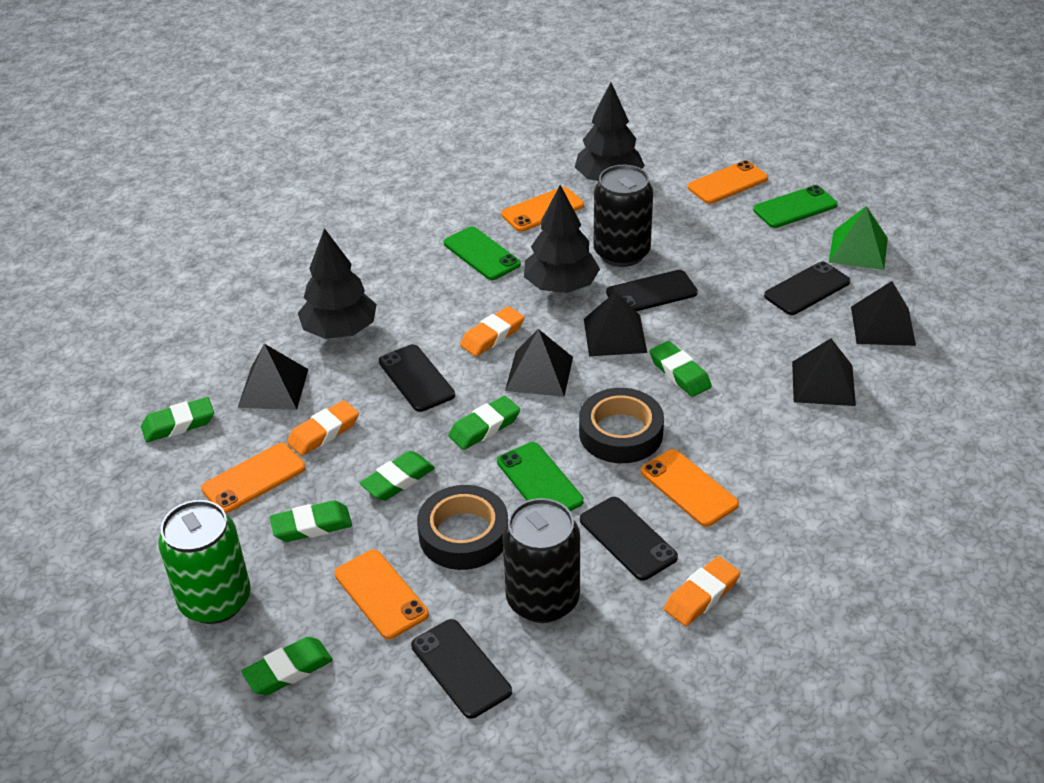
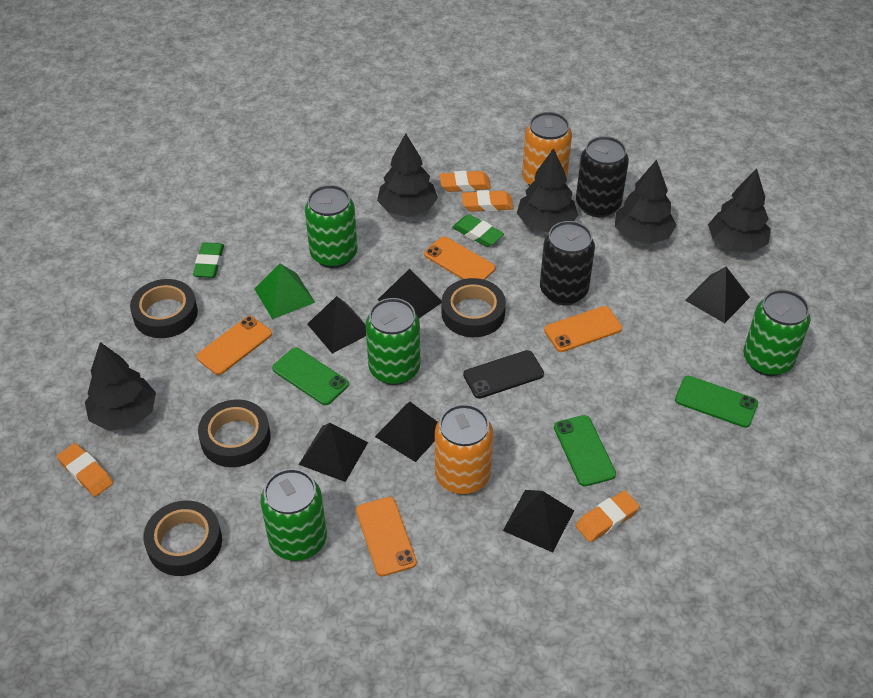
black phone: [379,344,455,412] [411,619,512,719] [580,497,678,581] [606,270,698,311] [764,261,850,315] = 5 -> [463,350,544,399] = 1
black pyramid: [238,344,309,410] [505,329,573,397] [584,291,647,356] [792,338,856,406] [851,281,916,346] = 5 -> [299,423,368,482] [307,296,366,354] [375,402,438,462] [378,269,442,318] [503,490,574,553] [685,267,750,323] = 6
black tape: [417,485,508,570] [579,388,664,463] = 2 -> [130,279,198,338] [143,500,222,576] [198,399,271,467] [441,278,506,337] = 4
black tree: [298,228,377,339] [524,185,600,293] [575,82,645,181] = 3 -> [85,342,156,431] [377,133,438,217] [517,148,578,233] [615,160,676,244] [708,168,771,253] = 5
green can: [158,500,251,624] = 1 -> [260,469,327,561] [305,185,357,268] [365,298,420,385] [743,289,811,376] = 4
green eraser: [141,397,214,442] [241,637,333,695] [270,500,352,542] [360,451,435,501] [448,396,520,450] [650,341,712,397] = 6 -> [193,242,224,278] [452,214,504,247] = 2
orange can: none = 0 -> [435,404,493,494] [522,112,572,186] = 2
orange eraser: [287,400,359,456] [460,306,524,356] [664,556,740,626] = 3 -> [57,443,113,497] [440,171,491,192] [462,190,513,212] [576,490,640,542] = 4
orange phone: [201,443,306,514] [334,549,429,639] [501,187,584,232] [641,449,739,527] [687,160,768,204] = 5 -> [196,316,272,375] [356,497,417,576] [424,236,495,280] [544,306,622,352] = 4

